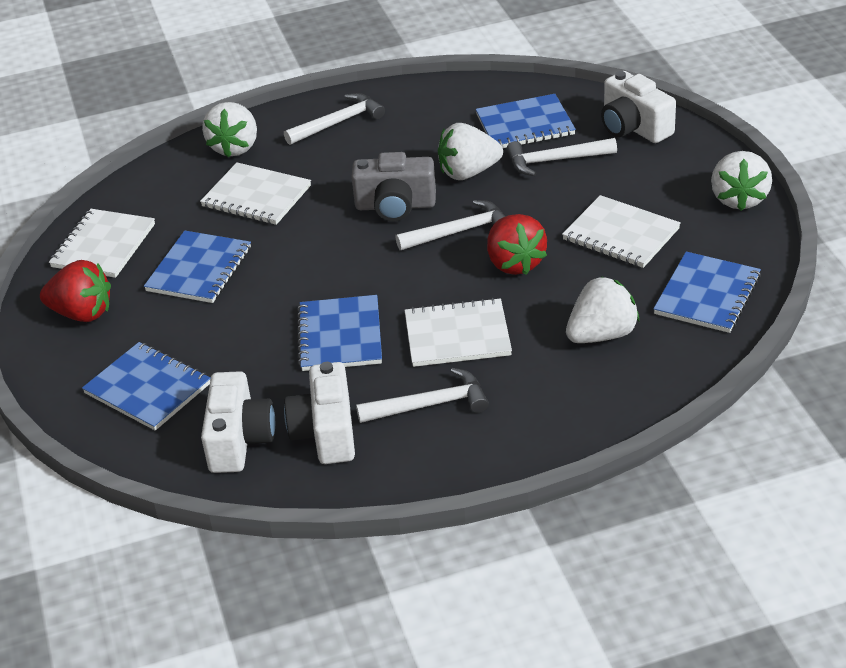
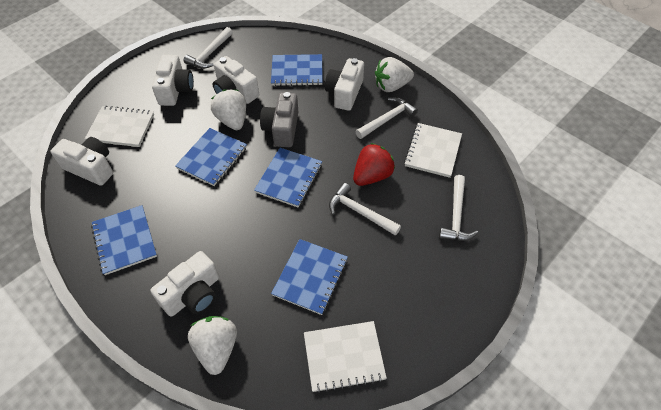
red strawberry: [40,260,111,322] [487,214,547,275] = 2 -> [353,143,395,186] = 1
white camera: [201,371,275,473] [284,362,355,464] [601,71,676,143] = 3 -> [51,137,113,186] [150,251,219,317] [152,55,194,106] [213,56,259,104] [325,58,364,111] = 5
white notebook: [49,209,155,278] [200,162,311,225] [404,298,512,367] [562,195,681,268] = 4 -> [85,106,154,147] [304,321,387,393] [404,123,462,178] = 3
white strawberry: [202,102,257,158] [438,123,503,180] [566,277,639,343] [711,151,772,211] = 4 -> [188,316,237,375] [211,89,246,130] [375,57,414,92] = 3

